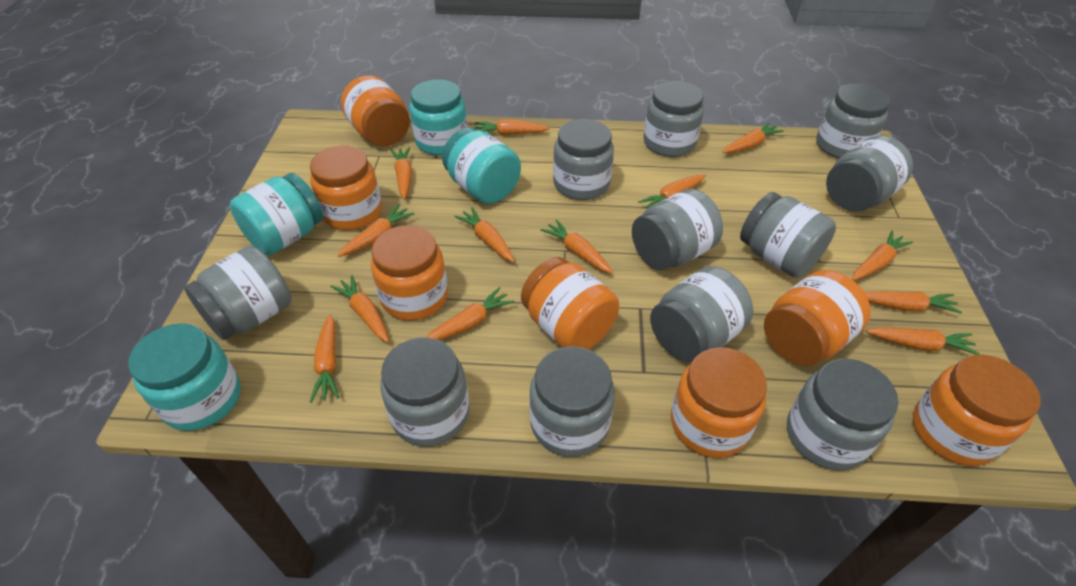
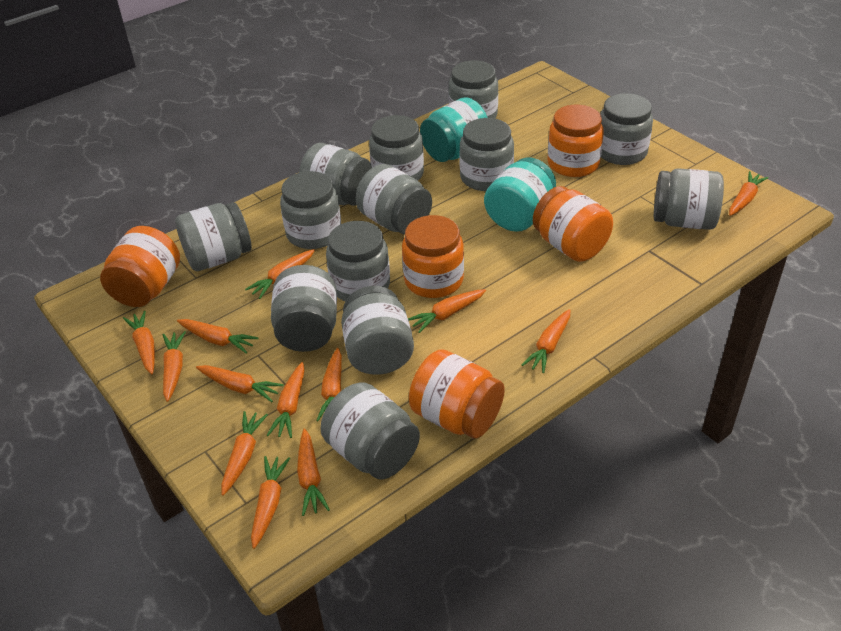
grey jar: [184,246,292,340] [380,337,469,447] [529,347,615,457] [553,119,614,200] [632,189,723,270] [643,81,704,157] [650,266,753,362] [740,192,836,278] [787,359,898,471] [816,84,890,159] [826,136,913,212] = 11 -> [175,202,252,271] [271,265,337,352] [280,171,341,249] [299,143,372,206] [320,382,420,479] [326,221,390,301] [341,286,414,375] [356,164,432,235] [369,115,424,180] [448,60,498,119] [459,118,514,191] [600,93,653,165] [654,168,724,230] = 13
orange jar: [310,145,382,230] [341,75,410,146] [371,225,448,321] [521,257,619,349] [671,347,767,458] [764,270,871,366] [913,355,1040,466] = 7 -> [100,226,180,307] [402,215,464,298] [409,349,505,439] [533,186,613,262] [547,105,604,177] = 5
turquoise jar: [129,323,241,431] [230,173,323,256] [409,79,468,156] [442,127,521,204] = 4 -> [420,97,488,162] [484,157,556,232] = 2

